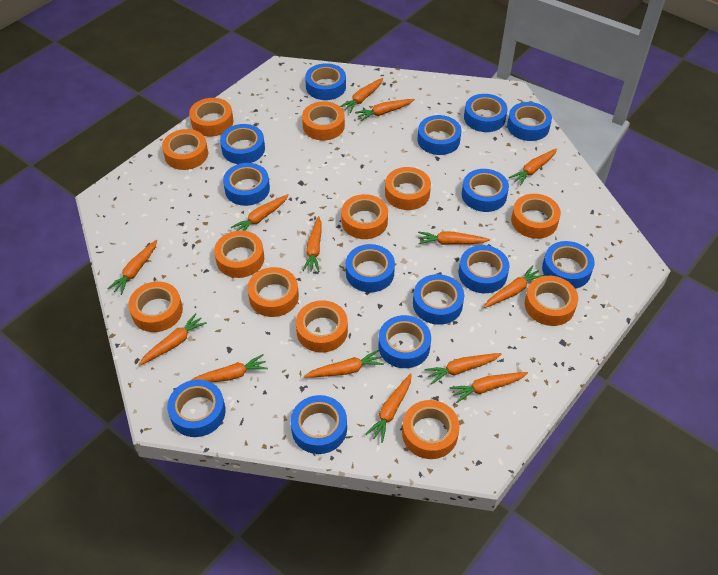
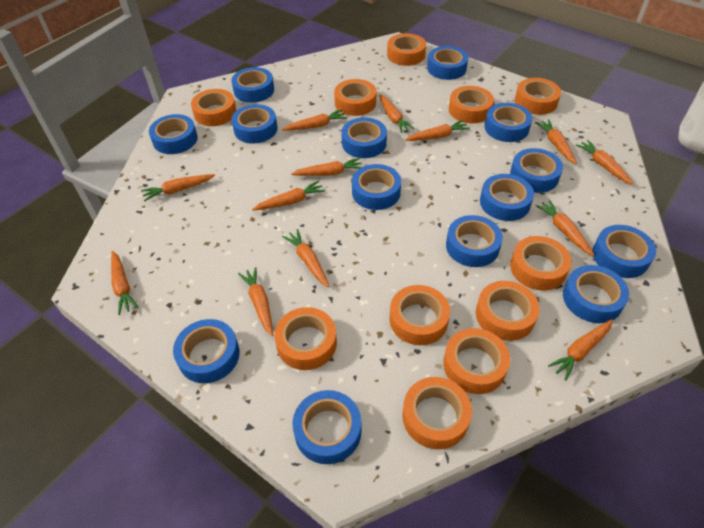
orange carrot: [107,240,157,295] [138,313,207,366] [190,354,268,383] [231,194,289,231] [302,216,322,272] [304,350,384,378] [340,78,383,113] [355,99,415,121] [365,373,412,443] [418,231,490,245] [425,353,502,384] [450,372,528,403] [484,265,544,308] [509,148,557,186] = 14 -> [111,251,139,315] [141,174,215,201] [238,267,273,336] [252,181,325,211] [282,110,347,130] [282,229,330,287] [291,158,362,176] [379,94,415,133] [405,120,470,141] [535,119,577,164] [536,200,594,256] [548,319,613,381] [576,140,634,185] = 13
orange tape: [128,282,183,332] [162,129,208,170] [189,98,233,137] [214,231,264,278] [247,267,299,317] [296,300,348,353] [302,101,345,141] [341,194,388,239] [385,167,431,210] [402,400,460,459] [511,194,561,239] [525,276,578,326] = 12 -> [191,89,237,126] [274,307,337,370] [334,79,376,116] [387,33,426,66] [389,285,450,345] [402,377,472,449] [443,328,510,394] [449,86,494,123] [476,281,540,341] [510,236,571,290] [515,78,561,115] = 11

